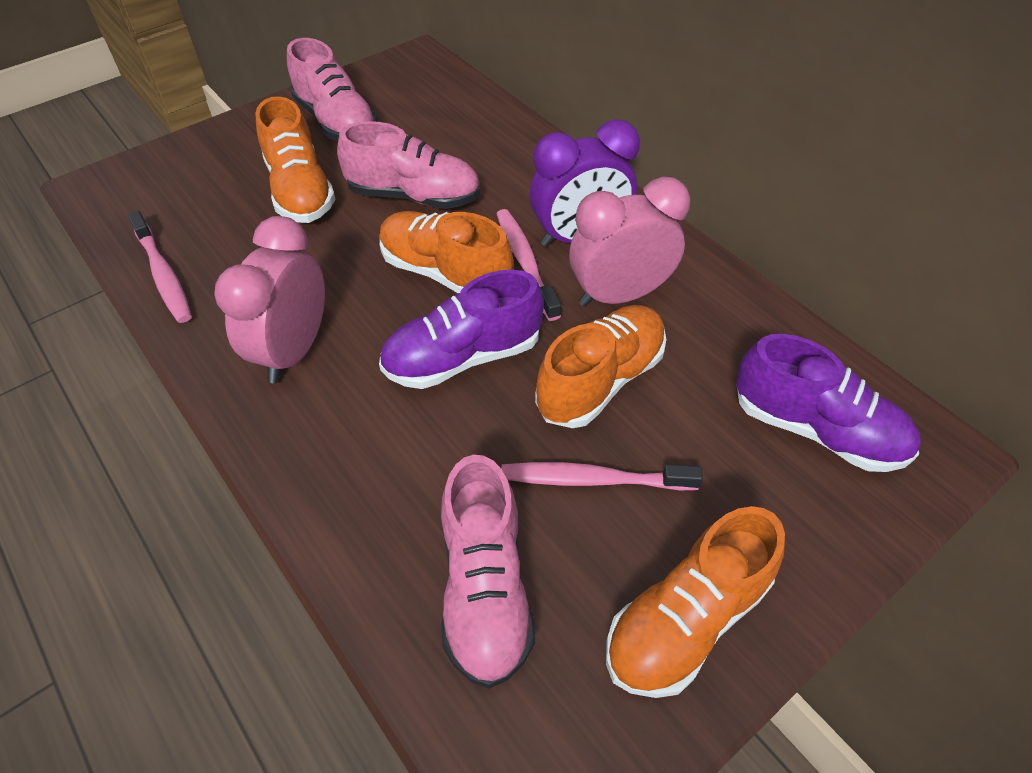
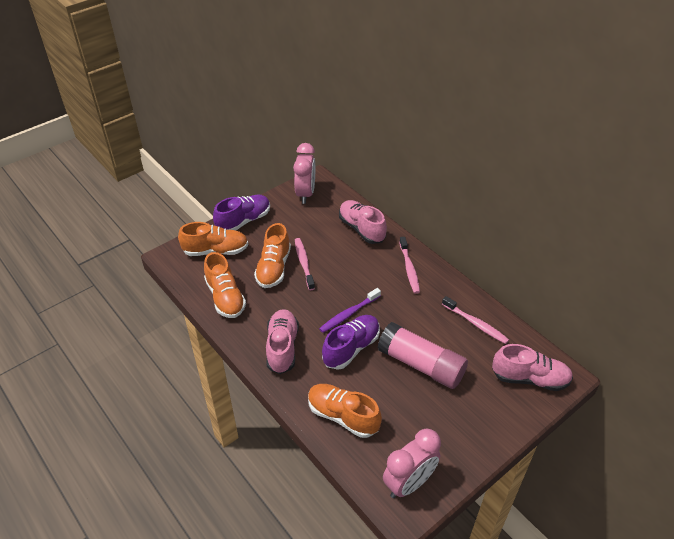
pink glue stick: none = 0 -> [377,322,468,389] = 1
purple clock: [530,119,640,247] = 1 -> none = 0
purple toothbrush: none = 0 -> [319,288,381,333] = 1

